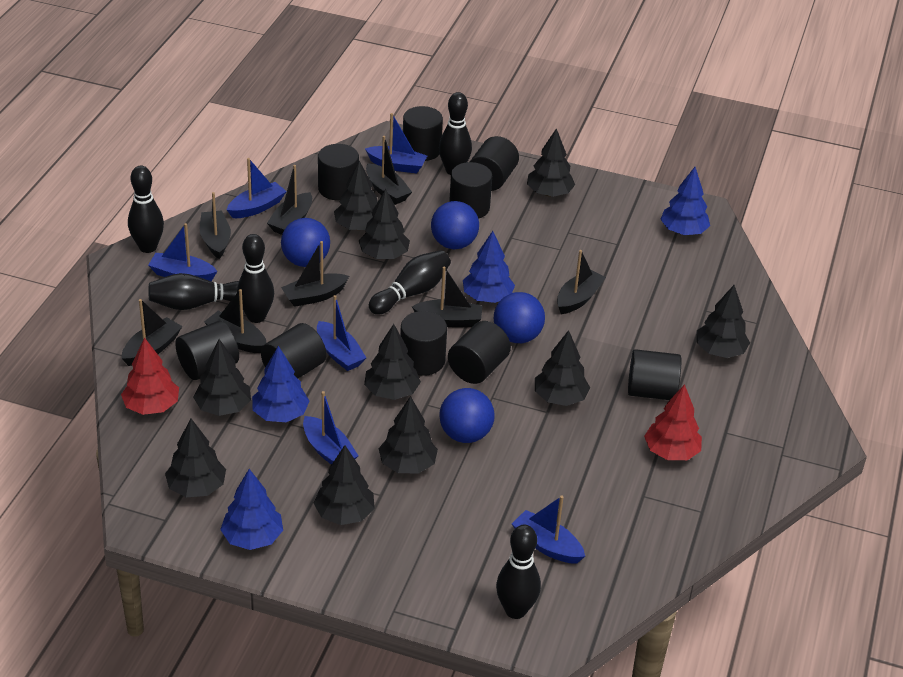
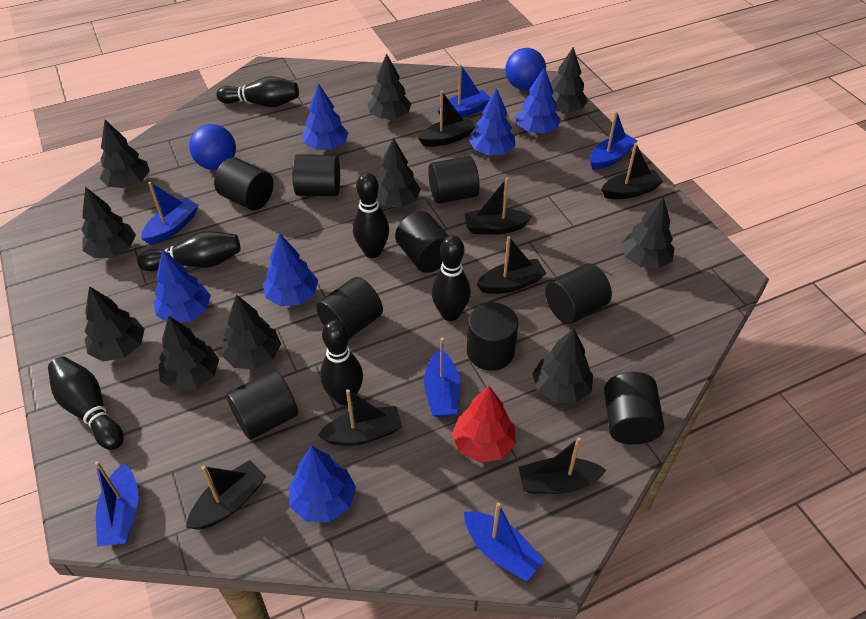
black boat: [122,299,182,366] [200,192,231,259] [204,289,266,353] [267,165,312,235] [281,241,349,307] [366,136,412,205] [412,267,482,327] [557,250,606,314] = 8 -> [186,460,266,530] [318,389,402,446] [418,91,476,147] [465,178,532,235] [476,236,546,294] [519,437,606,494] [601,143,664,199] = 7
blue ball: [281,218,330,267] [431,201,479,249] [439,388,495,443] [494,292,545,343] = 4 -> [189,124,236,170] [505,48,546,90] = 2
blue tree: [220,469,283,550] [252,346,310,422] [463,231,515,303] [660,167,710,235] = 4 -> [154,250,211,323] [263,233,318,306] [289,446,356,522] [302,83,348,150] [469,88,515,156] [516,67,561,133] = 6
red tree: [121,337,179,415] [644,384,702,460] = 2 -> [452,386,516,463] = 1

